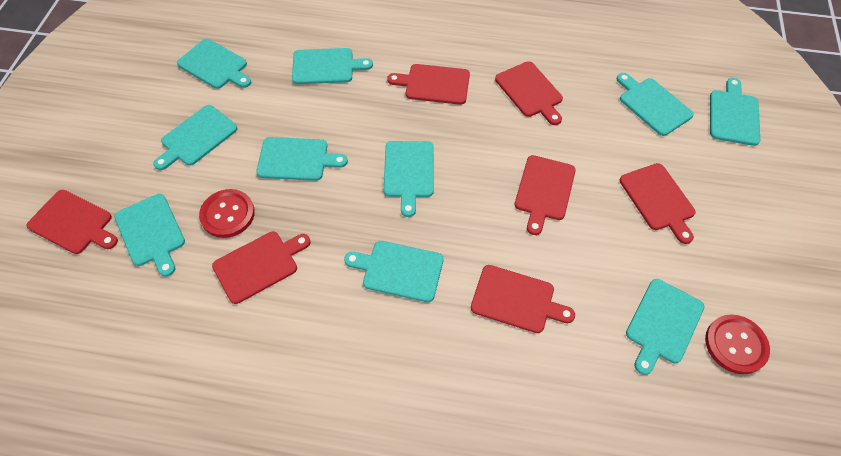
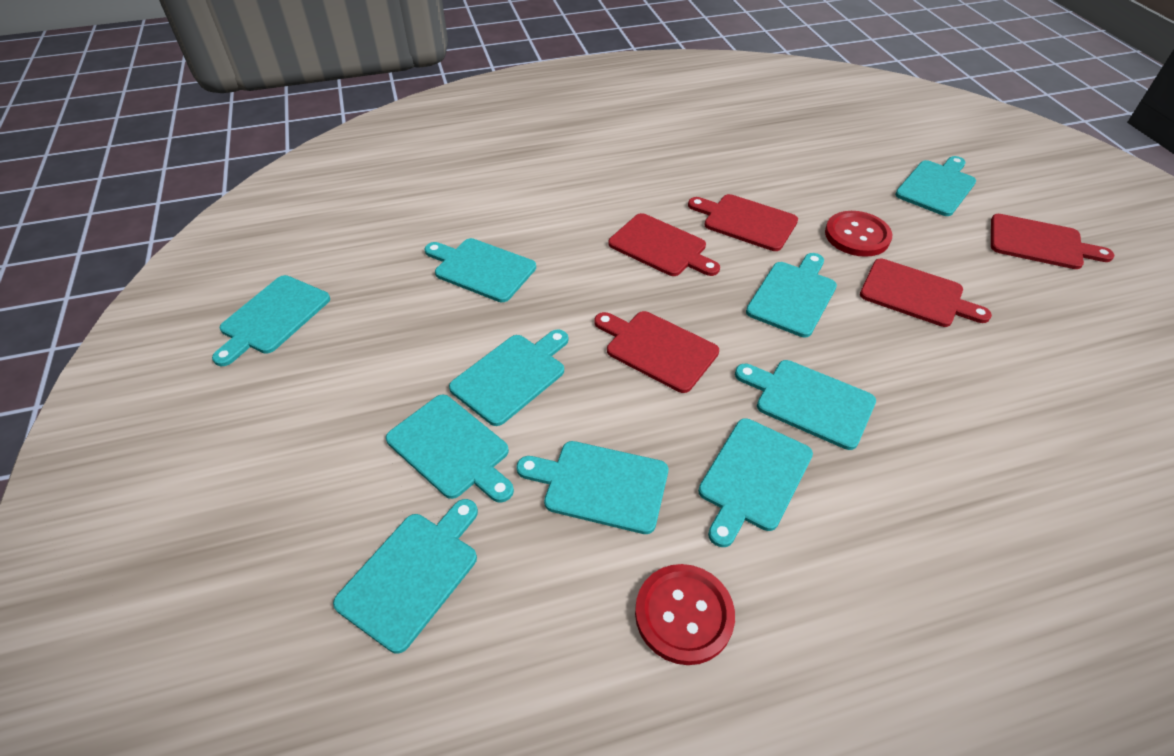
red cutting board: [26,190,118,254] [212,232,311,304] [387,64,470,105] [471,265,575,333] [495,61,563,125] [515,155,576,235] [619,163,696,244] = 7 -> [594,311,719,393] [608,213,720,276] [688,194,798,251] [860,259,992,327] [991,214,1114,269] = 5

